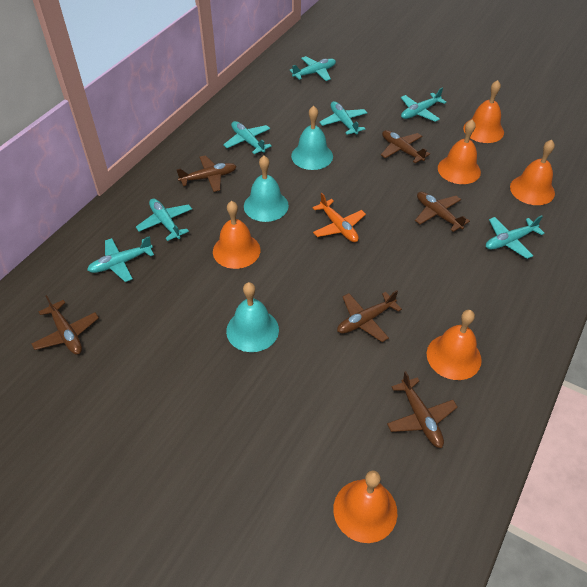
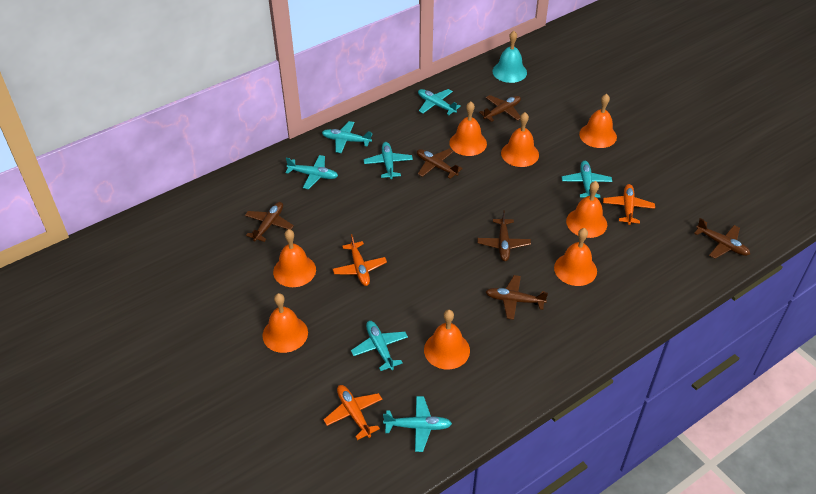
orange bell: [213,201,260,269] [333,470,397,543] [427,310,482,380] [438,120,481,184] [463,80,504,143] [510,140,555,205] = 6 -> [263,293,308,353] [273,229,316,287] [424,310,470,369] [449,101,487,156] [501,112,539,167] [554,228,597,286] [566,181,607,238] [579,94,617,148] = 8
orange plane: [313,193,366,242] = 1 -> [323,385,382,440] [333,234,387,286] [603,184,655,225] = 3
turquoise bell: [226,282,279,352] [244,156,289,222] [291,106,333,170] = 3 -> [492,31,527,83] = 1

